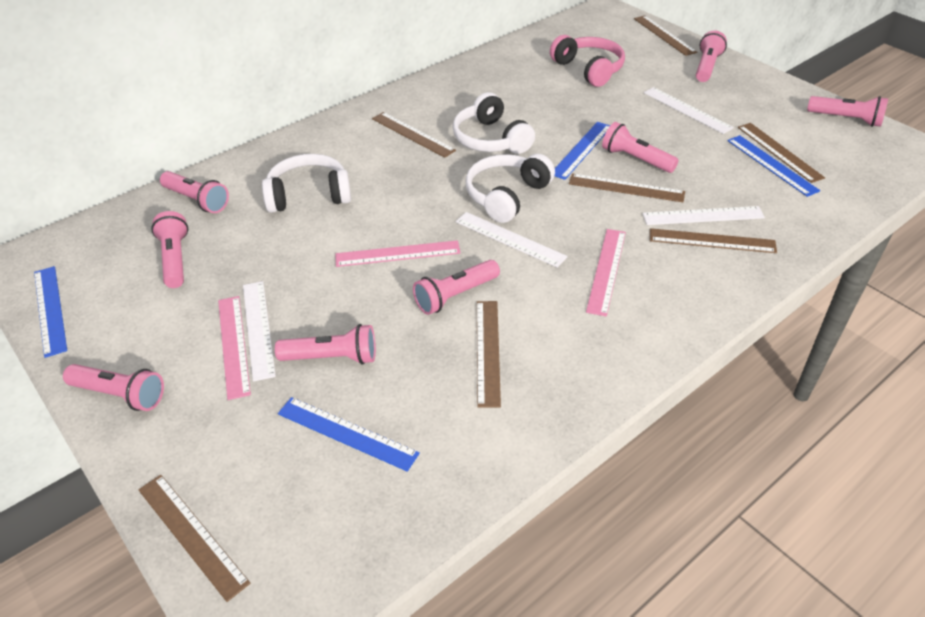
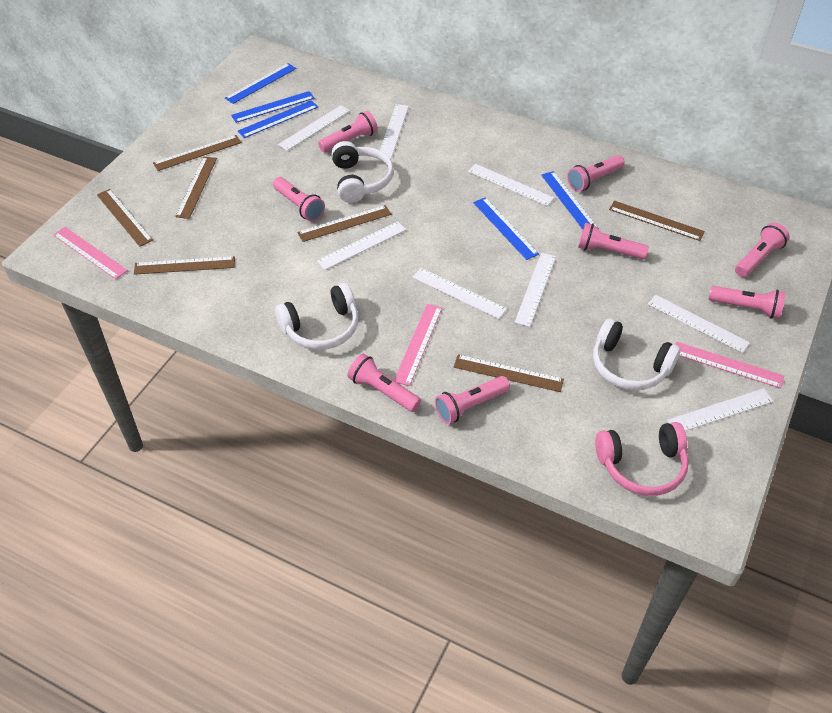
blue ruler: [34,266,67,358] [278,397,420,472] [555,122,610,180] [727,135,820,197] = 4 -> [225,63,296,104] [231,91,315,123] [238,100,318,138] [473,197,539,260] [541,171,599,229] = 5
white ruler: [243,281,276,382] [455,212,568,268] [643,206,765,225] [644,87,734,134] = 4 -> [278,105,350,151] [317,221,406,270] [380,104,409,159] [412,268,507,319] [468,164,554,206] [514,253,556,327] [648,295,750,353] [667,388,774,431] = 8

